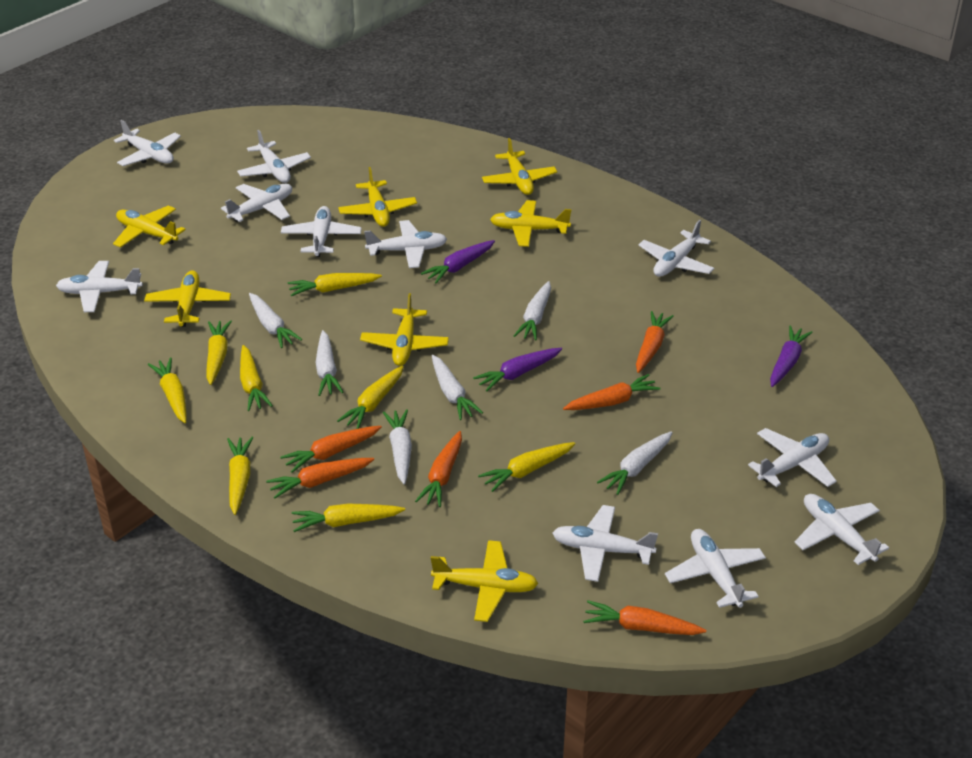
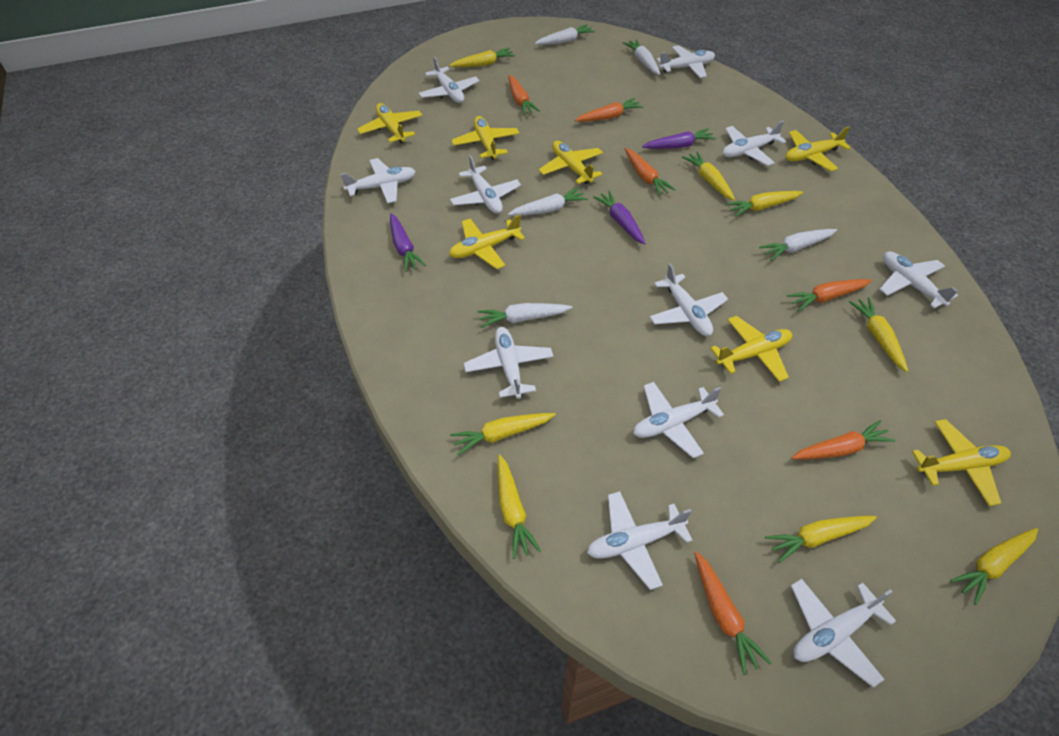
white carrot: [249,293,303,348] [316,330,343,396] [383,409,412,484] [432,355,483,420] [514,281,551,340] [597,431,673,495] = 6 -> [477,303,573,328] [508,187,588,216] [535,24,595,45] [623,39,660,75] [759,229,837,261] = 5

